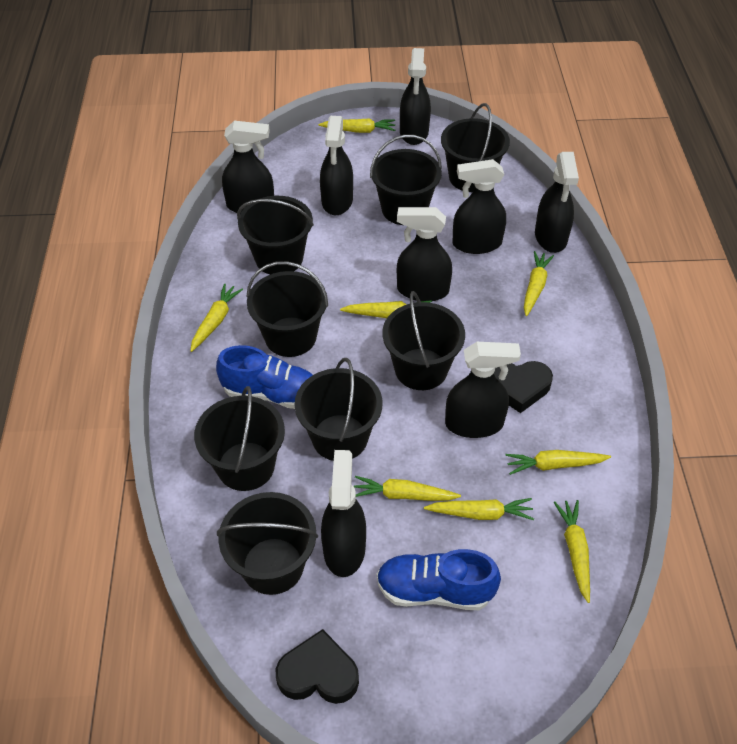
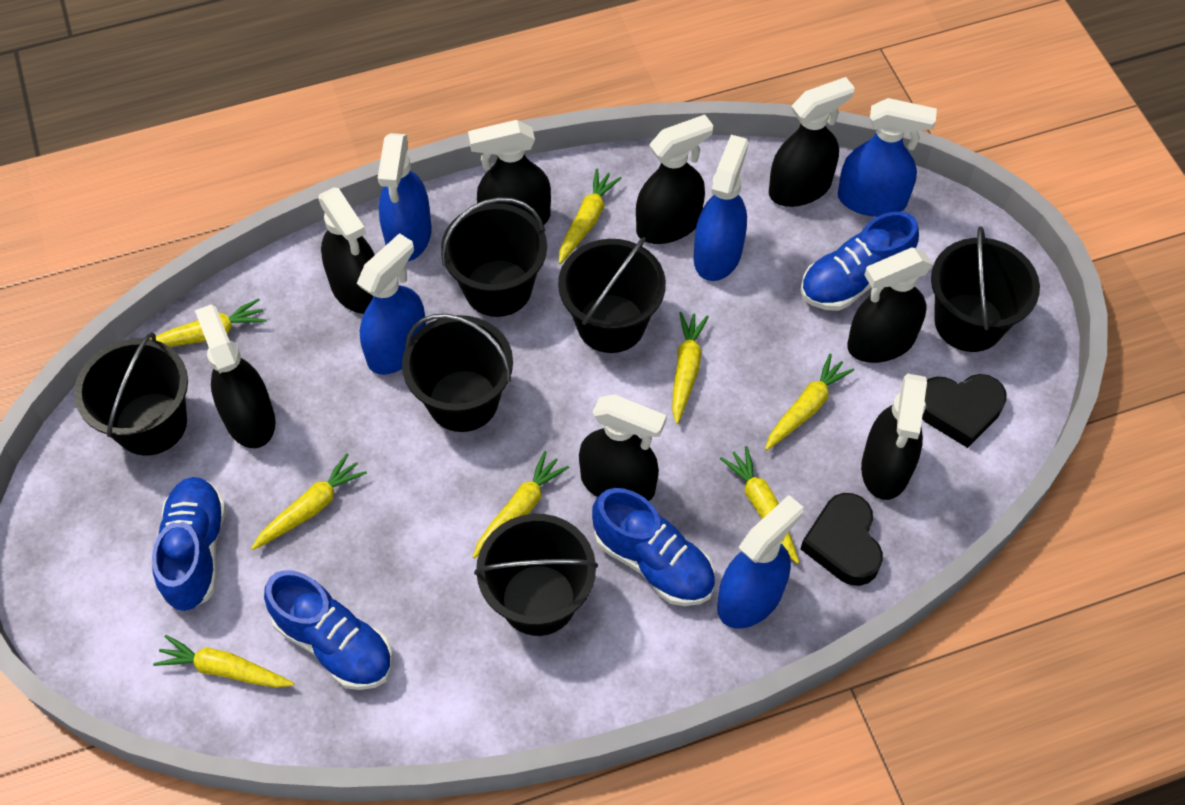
black bucket: [194,386,285,491] [217,492,318,595] [237,196,314,275] [246,261,328,357] [294,358,382,461] [370,135,442,225] [382,291,465,390] [441,103,510,192] = 8 -> [74,332,188,456] [402,314,513,432] [441,197,547,317] [474,514,598,636] [558,237,666,353] [931,226,1040,352] = 6
blue shoe: [216,345,313,409] [377,549,501,610] = 2 -> [152,477,226,611] [264,570,393,690] [592,488,715,606] [800,212,919,311] = 4
blue spray bottle: none = 0 -> [357,233,426,375] [378,133,432,262] [694,135,749,281] [717,495,803,629] [838,98,937,217] = 5

